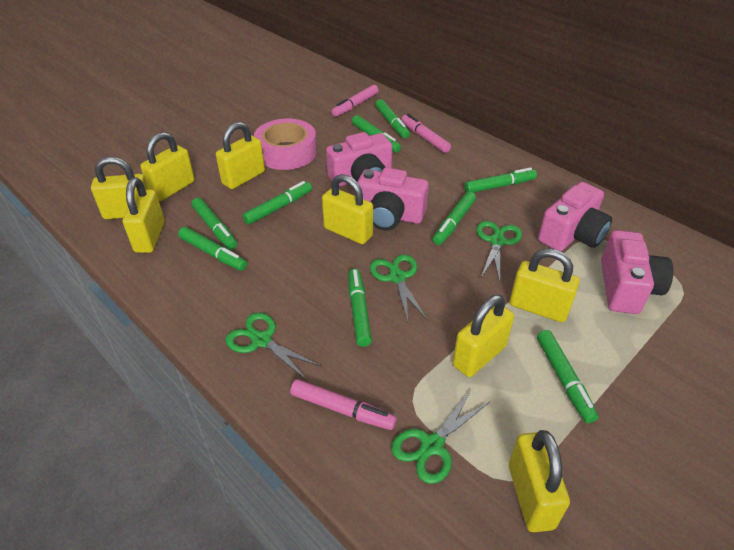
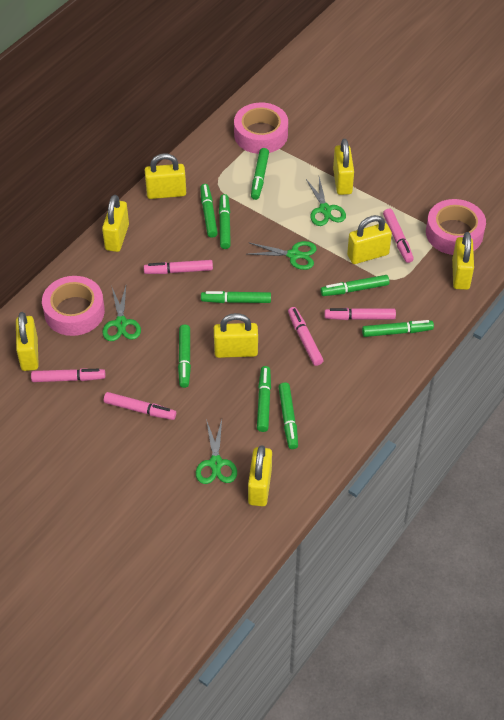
pink camera: [326,132,392,187] [357,167,429,230] [538,182,612,251] [601,230,673,314] = 4 -> none = 0
pink marker: [290,379,397,430] [331,85,379,117] [401,114,451,153] = 3 -> [31,368,105,382] [104,392,176,420] [144,260,213,274] [288,307,323,366] [324,308,396,320] [383,209,414,263] = 6
pink tape: [254,119,317,170] = 1 -> [42,276,105,336] [234,103,288,154] [426,199,486,255] = 3

